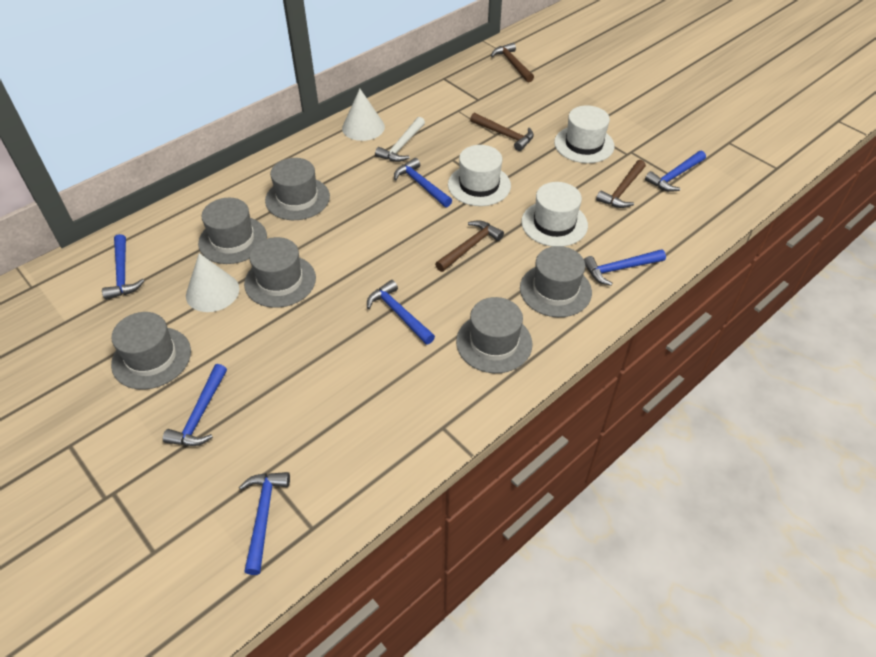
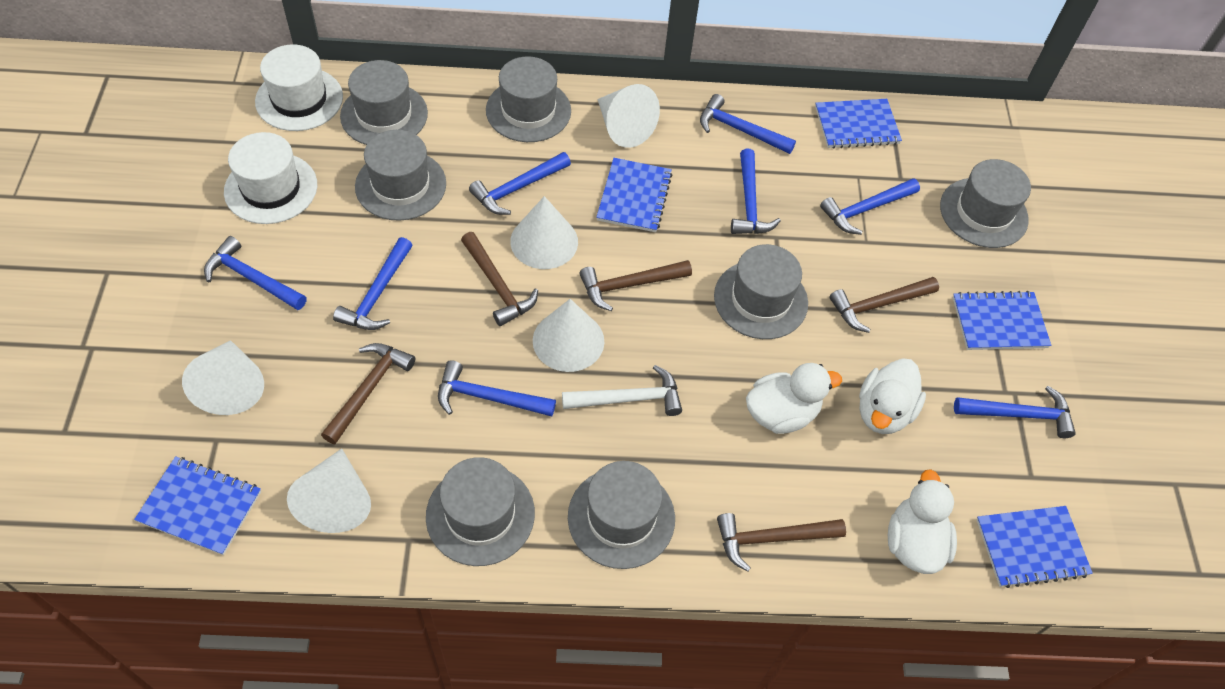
blue hammer: [102,234,144,300] [163,364,227,446] [239,472,290,575] [367,280,435,345] [394,158,452,207] [584,249,666,286] [645,151,706,192] = 7 -> [204,236,307,310] [333,237,413,330] [438,360,556,417] [469,152,571,215] [700,94,796,154] [731,149,781,234] [820,178,920,235] [954,386,1076,438] = 8
blue notebook: none = 0 -> [134,456,261,555] [596,158,672,232] [815,99,902,149] [953,291,1051,350] [976,506,1093,588] = 5
brown hammer: [435,220,504,272] [470,113,534,151] [491,43,534,83] [596,160,646,208] = 4 -> [321,343,416,444] [461,232,538,326] [579,260,692,311] [717,513,846,572] [829,277,939,333] = 5
grey hat: [111,312,191,390] [198,198,267,264] [244,237,316,308] [265,158,330,220] [456,297,533,373] [520,246,592,317] = 6 -> [340,60,428,145] [355,130,446,221] [426,457,535,566] [486,56,571,142] [568,461,675,569] [714,244,808,339] [940,159,1031,248] = 7
white cone: [186,253,239,312] [342,89,385,141] = 2 -> [182,340,264,415] [287,448,371,533] [510,196,578,269] [533,299,604,372] [597,84,660,148] = 5
white duck: none = 0 -> [746,363,842,434] [859,358,926,434] [888,469,957,574] = 3
white hat: [448,145,511,206] [521,182,588,247] [554,105,614,163] = 3 -> [224,132,317,224] [255,44,343,131] = 2

